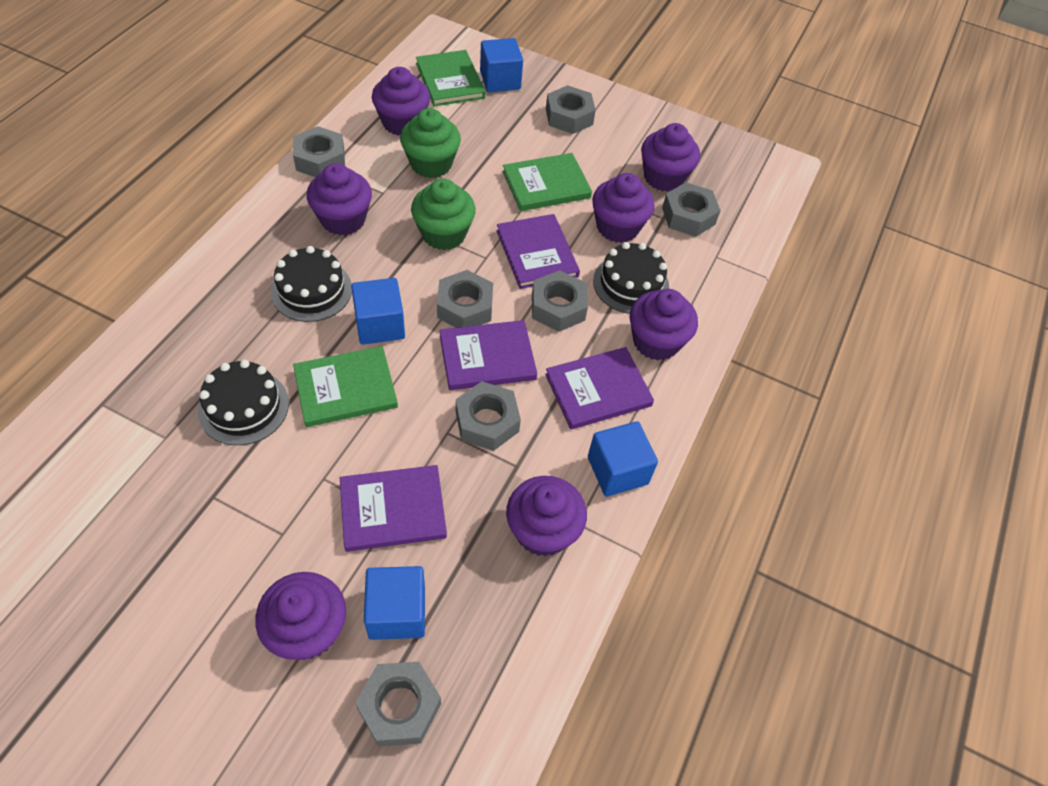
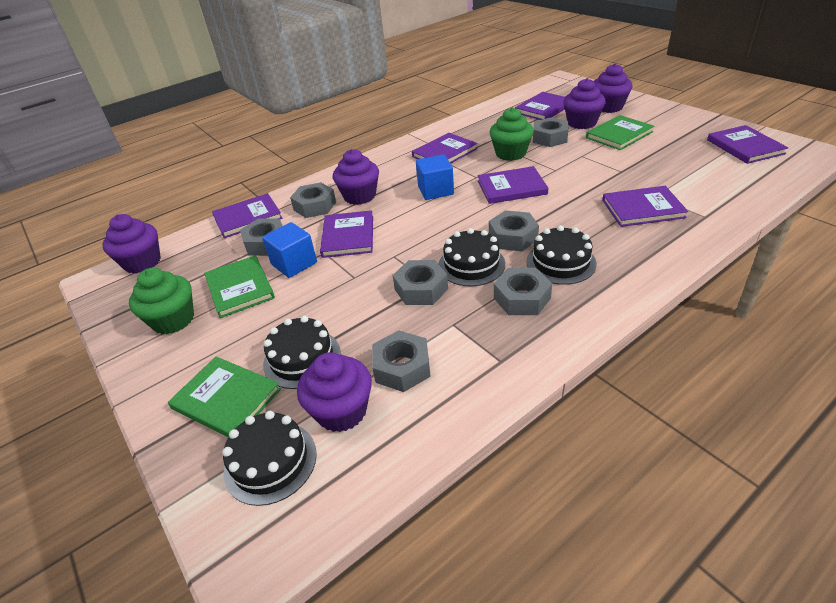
black cake: [198,360,289,445] [271,246,352,322] [593,242,669,314] = 3 -> [222,411,317,506] [263,316,341,389] [439,228,505,286] [526,225,597,285] = 4
blue cube: [351,278,405,345] [364,566,425,640] [480,38,523,92] [588,421,658,497] = 4 -> [262,222,317,278] [416,154,454,200] = 2
purple book: [340,465,447,552] [440,320,537,390] [496,214,580,289] [545,347,654,429] = 4 -> [212,193,282,238] [320,210,373,258] [412,133,478,164] [478,166,548,204] [515,92,565,120] [602,186,688,227] [707,125,789,164] = 7
purple cupcake: [255,572,346,660] [307,163,372,236] [372,67,430,136] [506,476,587,557] [592,173,655,243] [630,289,698,361] [641,123,700,192] = 7 -> [102,214,161,274] [297,352,372,432] [333,149,379,205] [563,78,606,129] [594,63,633,113] = 5

